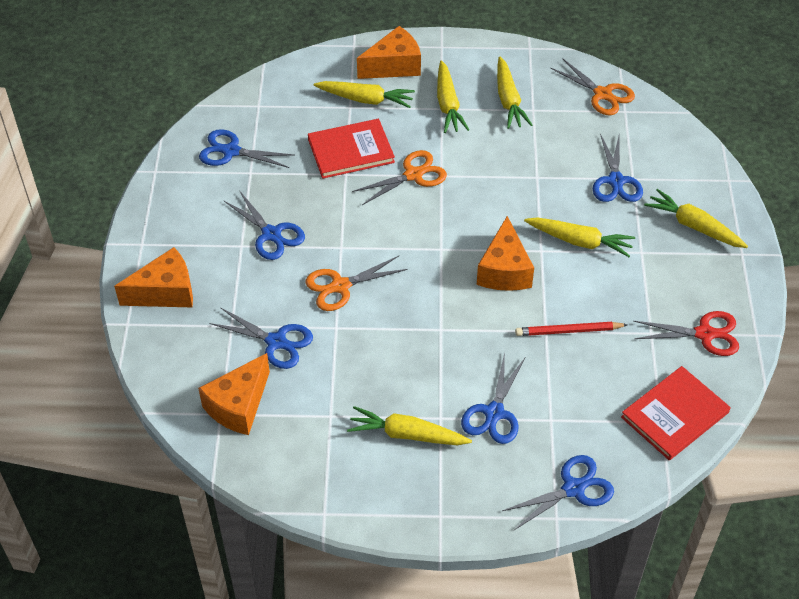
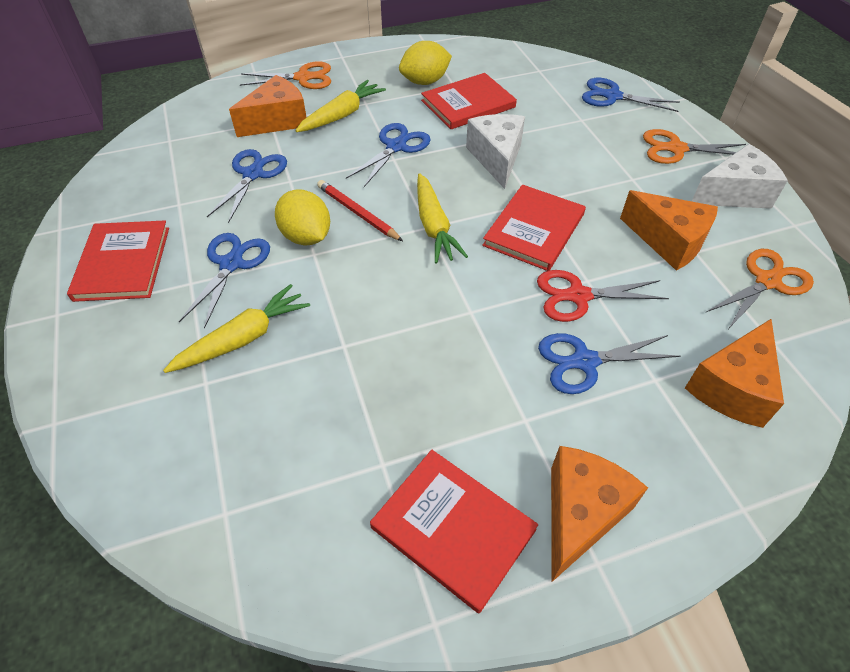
blue scissors: [199,129,294,168] [209,307,313,369] [223,190,305,260] [461,352,525,444] [502,455,614,530] [593,134,643,202] = 6 -> [179,233,270,329] [207,149,287,223] [346,123,431,187] [538,333,681,394] [582,78,680,112] = 5
red book: [308,119,395,179] [621,366,730,460] = 2 -> [67,221,169,302] [370,450,538,614] [421,73,517,129] [482,185,586,271] = 4
white cheese: none = 0 -> [466,114,525,189] [692,144,788,209] = 2
yellow carrot: [314,81,415,108] [347,406,472,445] [437,60,469,133] [497,56,532,129] [524,217,635,257] [644,189,748,248] = 6 -> [163,284,310,373] [295,80,386,132] [417,173,468,264] = 3
yellow lemon: none = 0 -> [275,189,330,246] [399,41,452,85] = 2

